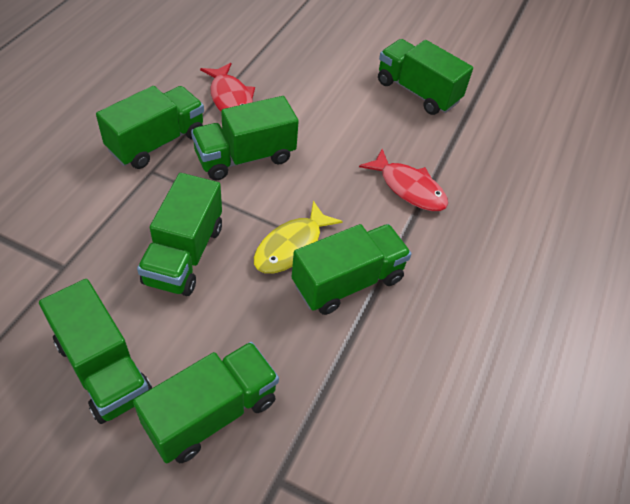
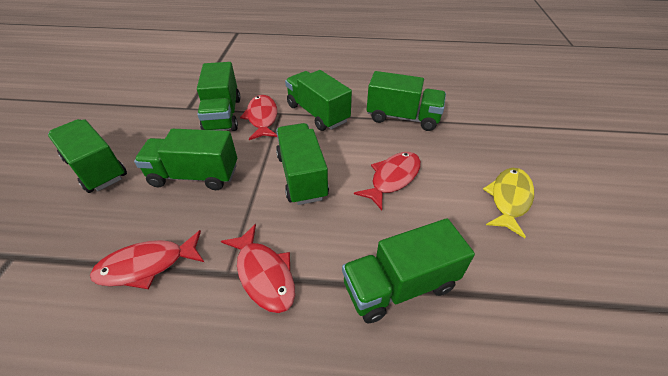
red fish: [200,63,255,112] [359,149,448,211] = 2 -> [90,230,204,289] [221,224,295,313] [240,95,277,140] [354,152,421,210] = 4

